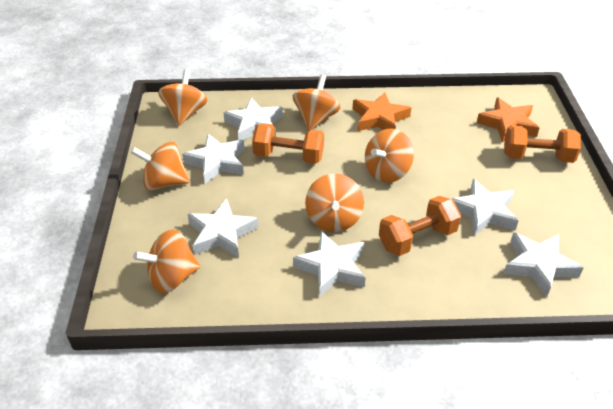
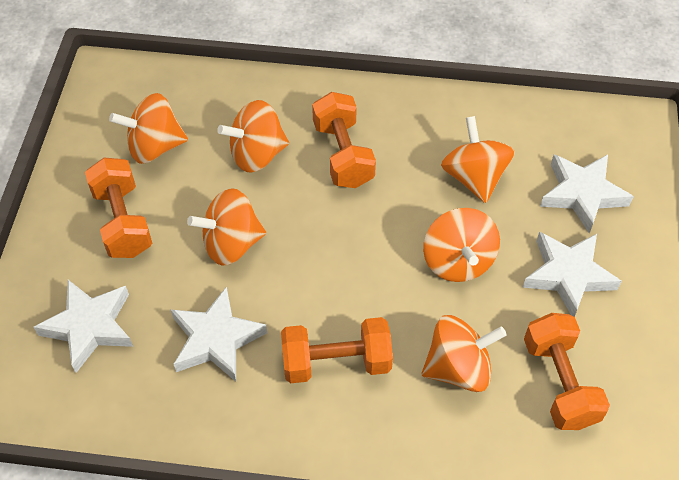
orange dumbbell: [252,123,324,164] [379,196,461,256] [504,125,581,163] = 3 -> [85,158,152,258] [281,317,393,383] [312,92,376,188] [524,313,610,430] = 4
orange star: [353,92,411,131] [477,98,539,142] = 2 -> none = 0
white star: [182,134,245,184] [188,199,258,257] [223,98,283,140] [293,231,366,297] [452,179,519,236] [503,232,584,297] = 6 -> [33,280,133,373] [171,286,267,382] [523,232,622,317] [540,154,634,233] = 4

